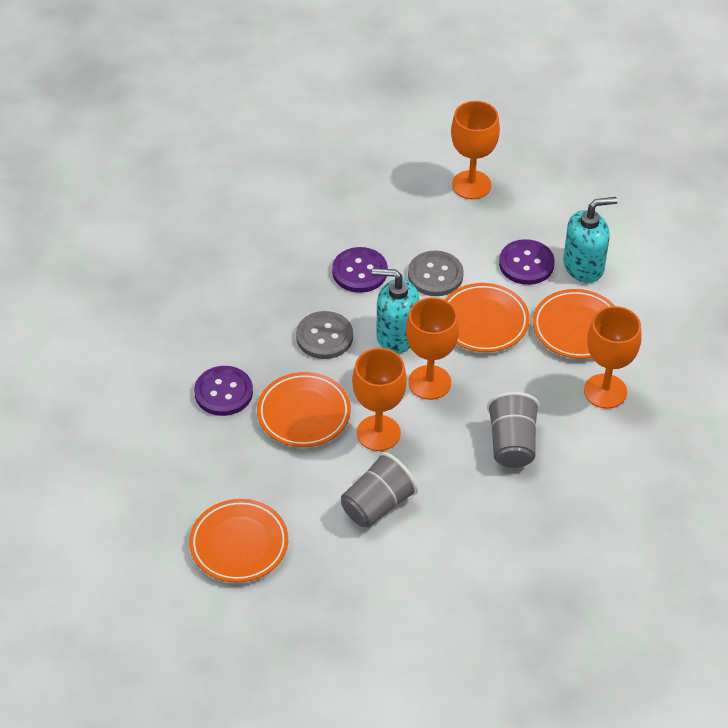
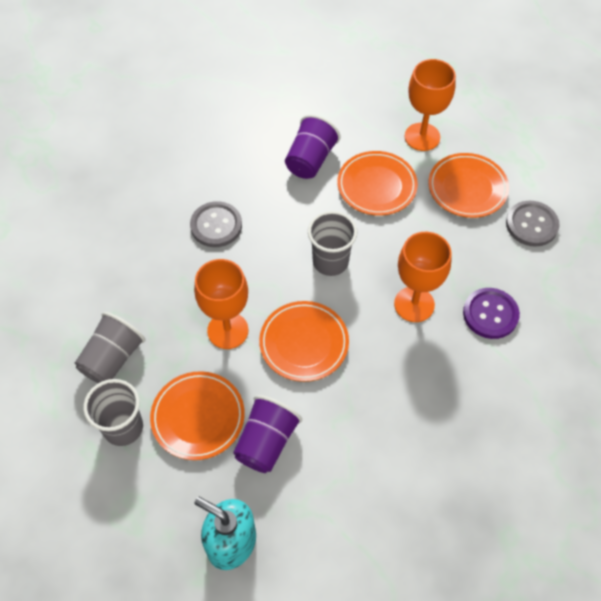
grey cup: [341,452,418,528] [487,392,540,468] = 2 -> [75,312,145,383] [83,379,143,446] [308,211,357,276] = 3
orange goblet: [352,348,407,451] [406,297,459,400] [451,101,500,199] [584,306,641,409] = 4 -> [194,259,248,349] [394,232,452,322] [405,59,456,151] = 3
purple button: [194,366,253,416] [332,247,388,293] [499,239,555,285] = 3 -> [463,288,520,339] = 1
purple cup: none = 0 -> [233,395,302,473] [285,115,340,179] = 2
turquoise soap dispenser: [372,268,419,353] [563,197,618,283] = 2 -> [194,497,256,570] = 1

